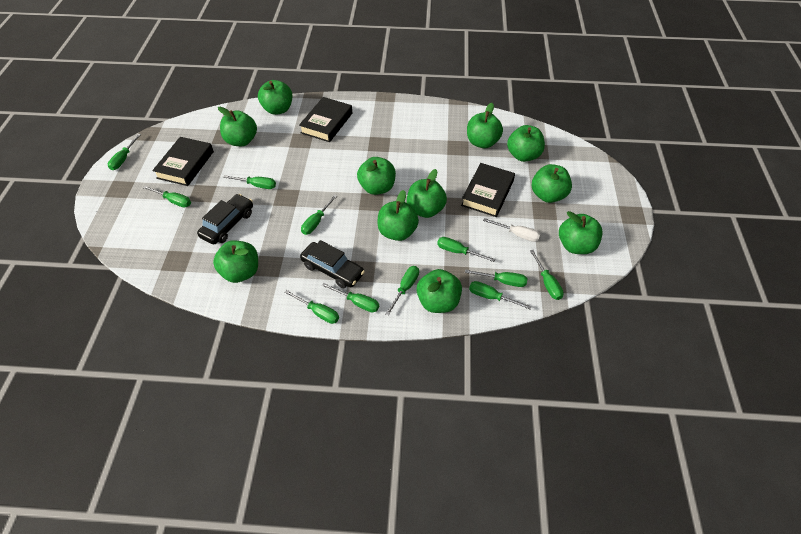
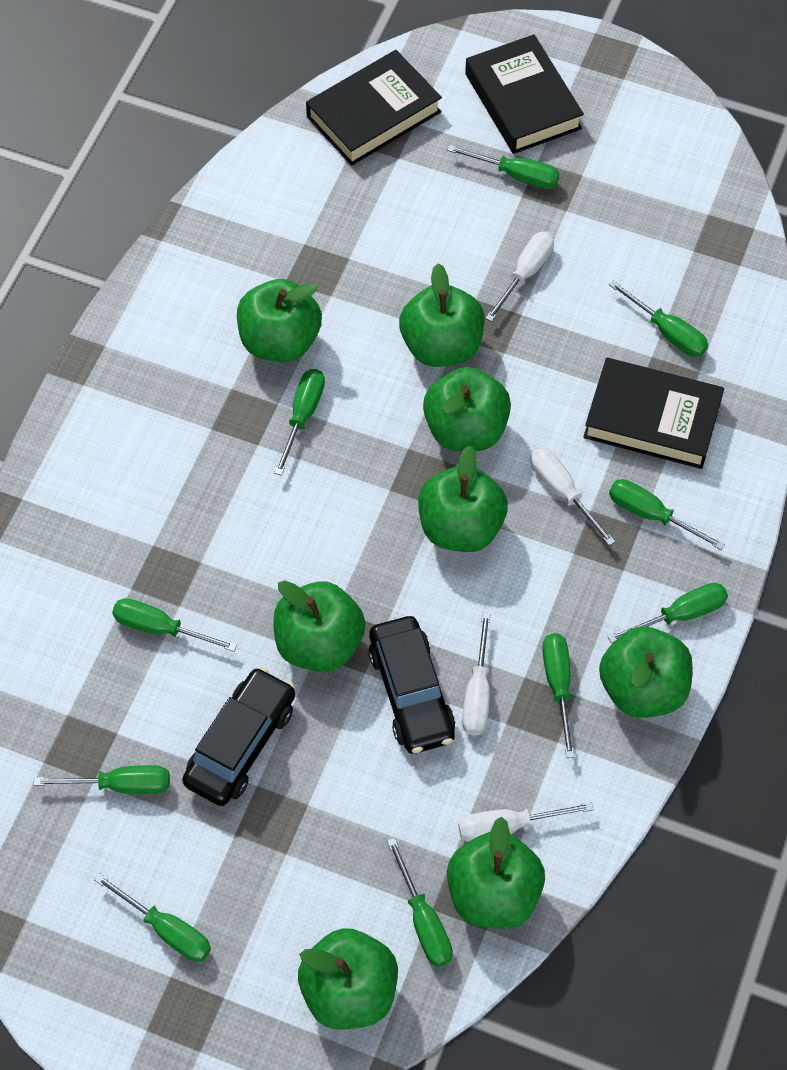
green apple: [213,240,258,283] [218,107,257,146] [258,80,292,115] [357,157,396,195] [377,190,419,241] [407,169,447,218] [417,269,462,313] [467,103,503,148] [507,125,545,162] [532,164,572,203] [559,211,602,254] = 11 -> [237,279,322,362] [273,580,365,672] [298,928,398,1030] [399,263,485,367] [418,446,508,552] [423,367,511,452] [447,817,545,929] [599,626,693,718] = 8
green screwdriver: [108,134,141,170] [143,186,191,207] [223,175,276,189] [284,290,339,324] [301,195,337,235] [322,283,379,312] [385,266,419,316] [437,237,495,262] [465,269,527,287] [469,281,531,309] [530,250,564,300] = 11 -> [34,765,170,794] [94,873,211,962] [112,598,237,652] [274,369,325,476] [387,838,453,967] [447,145,559,189] [542,633,575,758] [608,583,728,643] [609,280,708,357] [609,479,725,550] = 10
white screwdriver: [483,218,540,242] = 1 -> [458,802,594,842] [462,612,491,735] [485,231,554,322] [530,448,615,546] = 4

